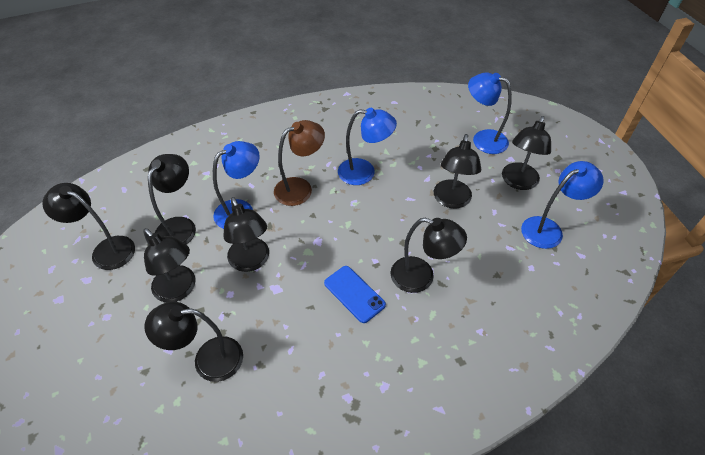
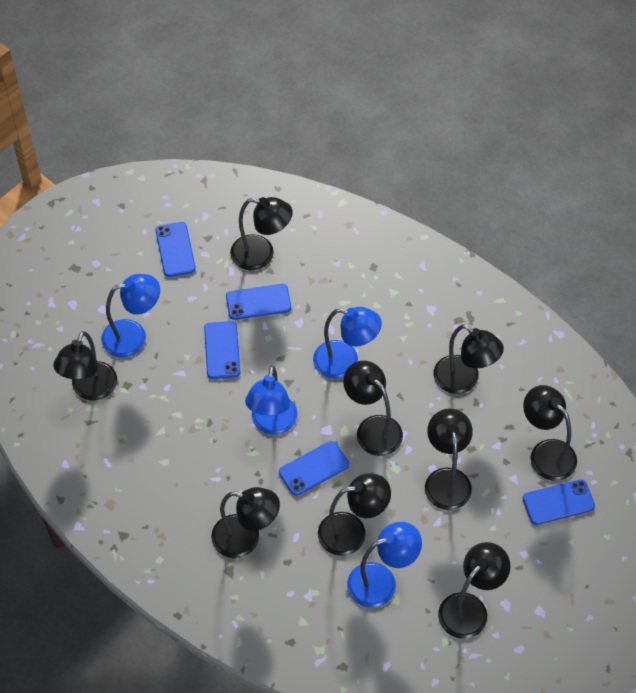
black lamp: [42,183,135,270] [143,228,195,302] [144,302,243,382] [148,154,196,245] [223,197,269,272] [390,218,467,293] [434,134,481,209] [502,116,551,190] = 8 -> [53,331,117,401] [211,487,280,558] [230,197,293,270] [318,474,391,556] [343,361,403,456] [425,409,473,510] [434,324,504,394] [438,542,510,639] [523,385,577,481] = 9
blue phone: [324,266,386,323] = 1 -> [155,222,196,277] [204,321,240,379] [226,284,291,320] [279,441,349,496] [523,479,595,525] = 5
brown lamp: [274,120,325,206] = 1 -> none = 0

